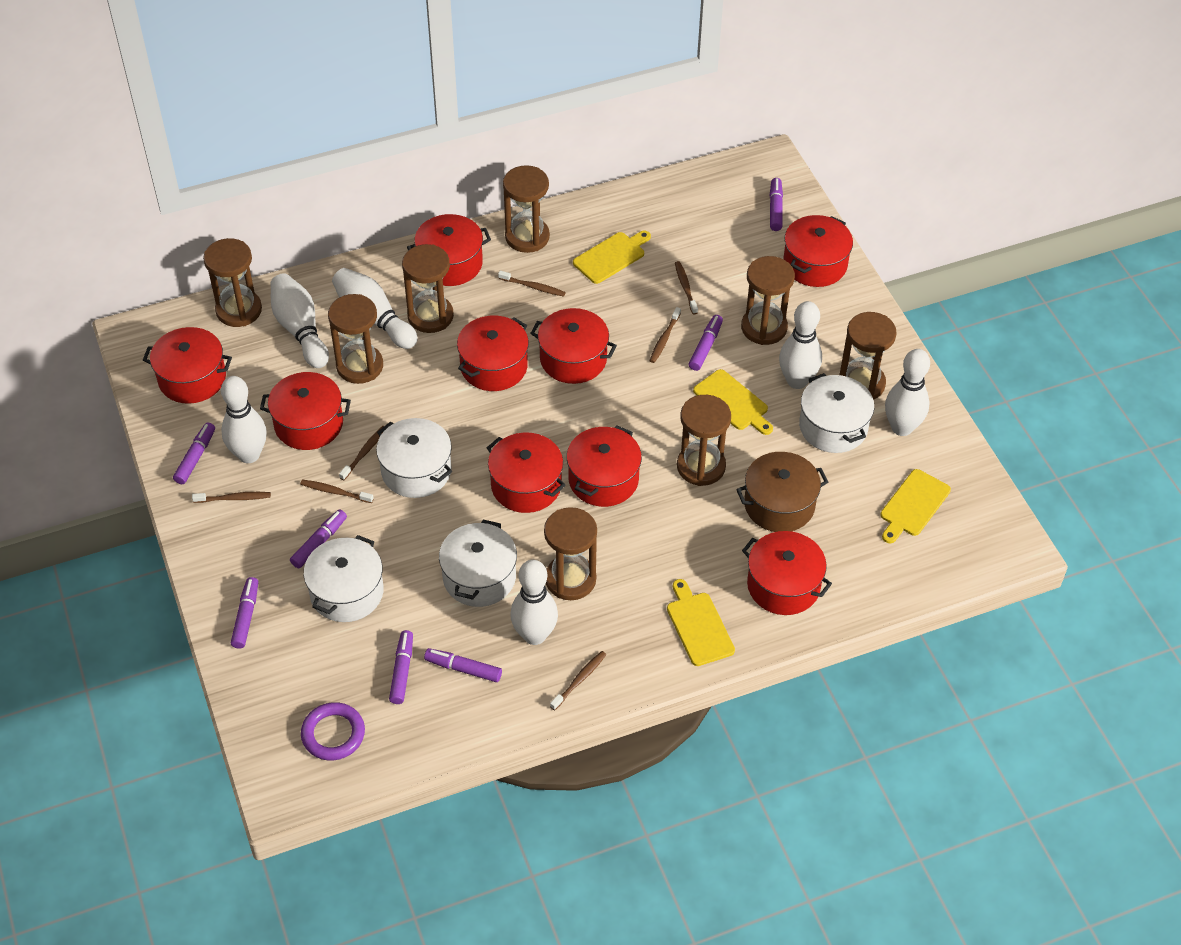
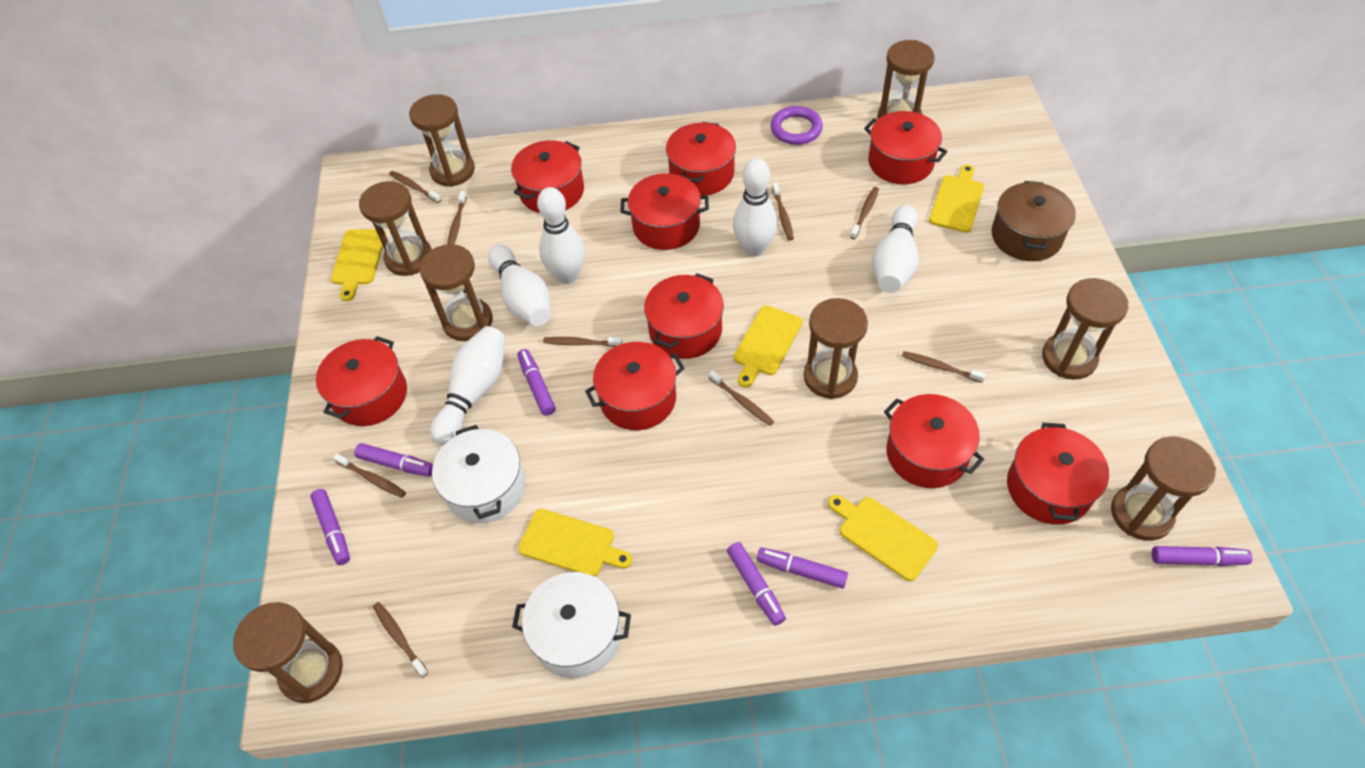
brown toothbrush: [192,492,271,503] [300,480,374,503] [339,426,384,480] [498,271,566,297] [550,651,606,710] [649,307,681,363] [675,261,698,314] = 7 -> [333,454,406,498] [373,602,428,678] [389,171,441,203] [447,191,467,245] [543,337,622,347] [709,370,774,426] [772,182,794,240] [850,187,879,239] [902,351,986,383] = 9
purple marker: [173,422,215,484] [231,577,258,649] [290,509,347,568] [389,630,413,704] [424,648,502,682] [688,315,723,371] [770,178,783,231] = 7 -> [310,489,350,565] [354,443,433,477] [517,349,556,416] [727,542,786,626] [757,548,848,589] [1152,546,1253,566] = 6
white bowling pin: [221,376,267,463] [271,273,329,368] [332,268,418,349] [510,560,558,645] [779,301,822,389] [885,349,930,436] = 6 -> [430,326,505,445] [488,244,551,326] [537,187,585,284] [733,158,777,257] [872,205,919,293] = 5
white pot: [304,535,384,622] [376,418,452,498] [439,519,517,607] [799,373,874,453] = 4 -> [432,425,525,523] [512,572,631,678] = 2
yellow cutting board: [573,231,651,284] [667,579,735,666] [693,369,773,435] [880,469,951,543] = 4 -> [331,229,386,301] [518,509,632,577] [733,305,803,388] [828,495,938,581] [929,164,984,233] = 5

